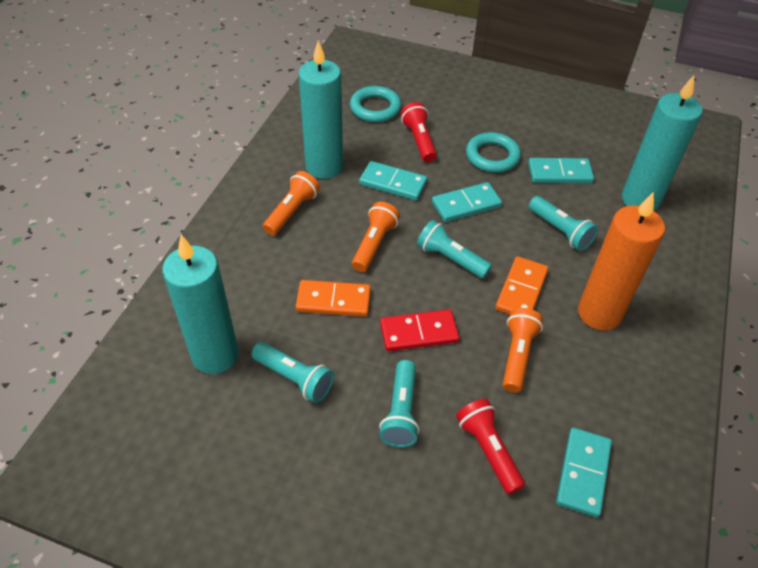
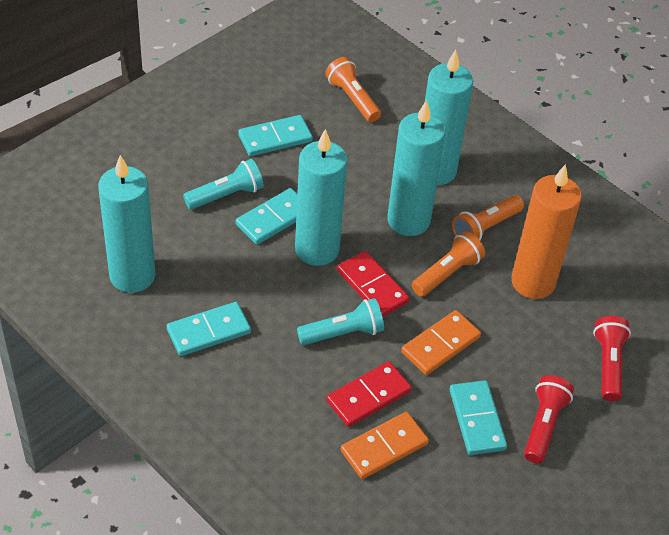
red domino: [380,309,459,351] = 1 -> [326,361,412,427] [337,251,410,317] = 2
turquoise candle: [162,235,238,374] [299,40,343,179] [622,75,703,211] = 3 -> [98,155,155,293] [295,129,347,266] [387,100,445,236] [425,50,473,185] = 4
turquoise flashlight: [252,342,334,403] [379,360,420,448] [417,220,492,279] [529,196,598,251] = 4 -> [183,159,264,210] [297,298,384,345] = 2
turquoise ring: [350,86,401,122] [466,132,521,173] = 2 -> none = 0

